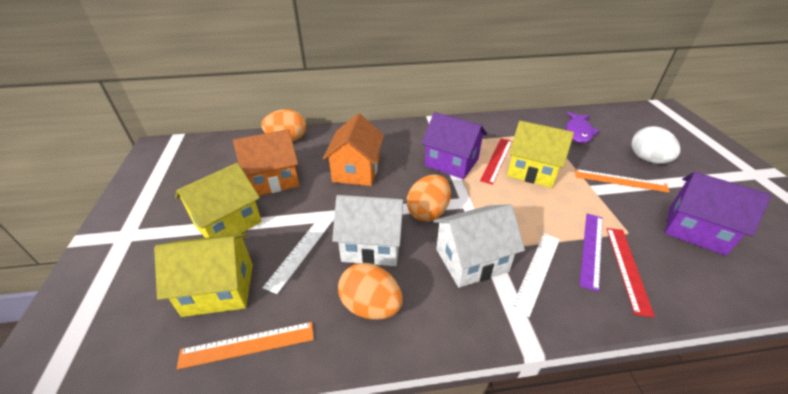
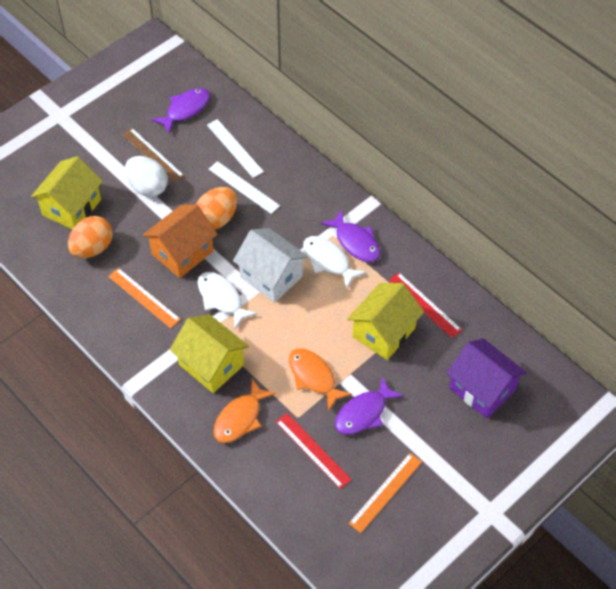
brown ruler: none = 0 -> [122,128,185,183] = 1
orange egg: [261,109,306,141] [338,263,403,320] [407,175,451,221] = 3 -> [68,216,113,258] [196,187,237,230] = 2
orange fish: none = 0 -> [213,379,276,443] [289,348,352,412] = 2
orange house: [233,129,299,196] [323,113,384,186] = 2 -> [143,205,217,278] = 1
purple fish: [566,112,600,143] = 1 -> [151,88,210,134] [321,209,380,262] [335,377,404,435] = 3
purple house: [421,112,487,179] [665,172,771,256] = 2 -> [446,338,527,418] = 1
purple ruler: [579,213,603,292] = 1 -> none = 0
white fish: none = 0 -> [197,272,258,329] [303,236,366,289] = 2
white house: [332,195,405,266] [433,204,525,288] = 2 -> [233,228,309,303] = 1

